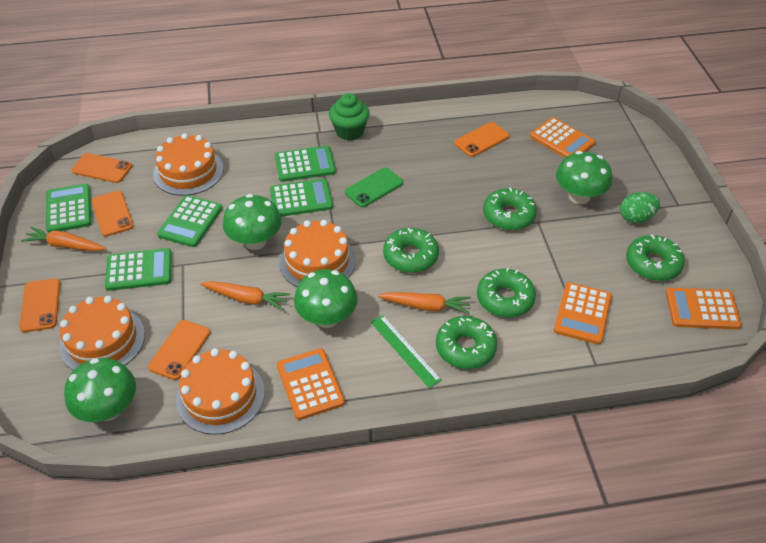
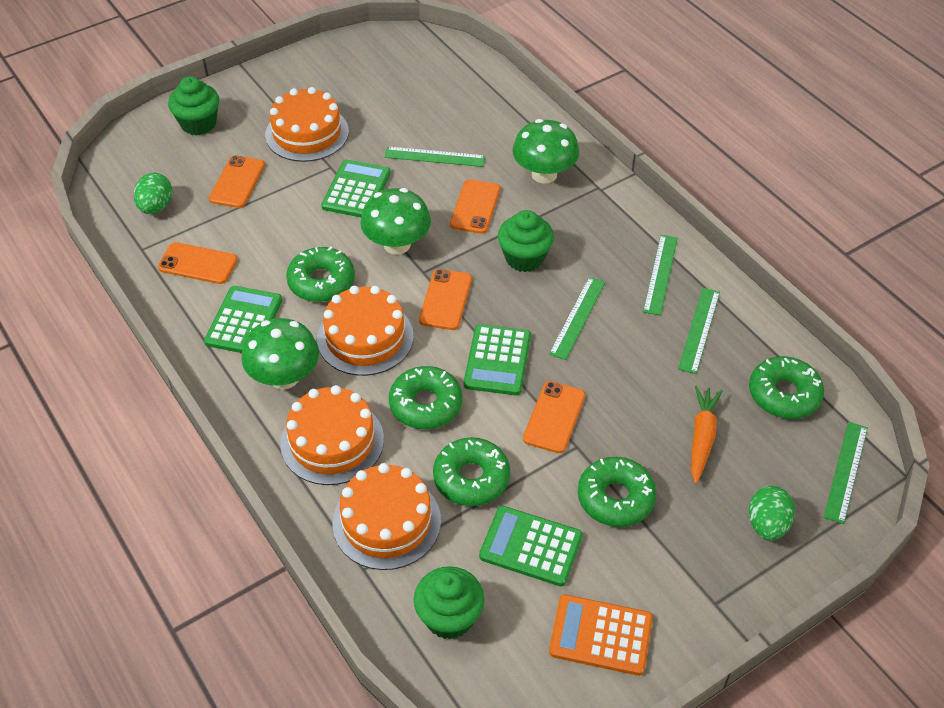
green calculator: [46,183,92,233] [105,248,172,291] [157,195,222,247] [270,179,333,217] [275,146,336,182] = 5 -> [204,286,282,353] [321,159,391,217] [464,324,531,395] [479,506,583,586] = 4
green cupcake: [329,93,369,140] = 1 -> [168,76,219,135] [414,566,485,640] [498,210,554,272] = 3
green egg: [620,192,660,223] = 1 -> [134,173,173,214] [749,486,795,541] = 2
green mushroom: [64,358,136,422] [223,194,282,250] [294,269,358,328] [556,151,612,204] = 4 -> [241,318,319,389] [360,188,431,255] [512,119,579,184] = 3
green phone: [345,168,403,207] = 1 -> none = 0
green ruler: [371,315,442,388] = 1 -> [385,146,485,167] [549,277,605,360] [643,235,678,316] [678,288,720,374] [823,422,868,524] = 5
orange calculator: [277,348,345,420] [530,117,595,158] [554,282,612,345] [666,288,742,329] = 4 -> [549,594,653,676] = 1
orange carrot: [21,227,106,251] [200,281,290,310] [378,292,471,314] = 3 -> [691,386,723,484] = 1

